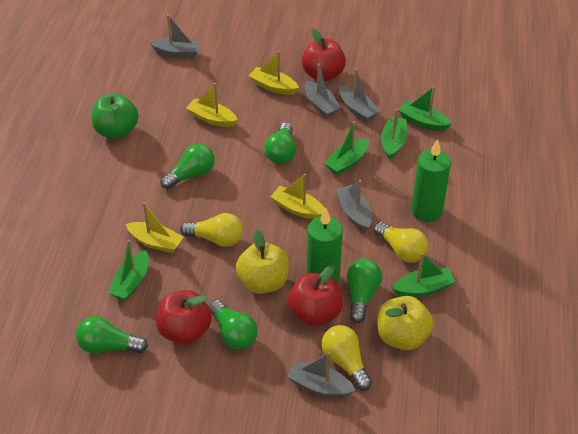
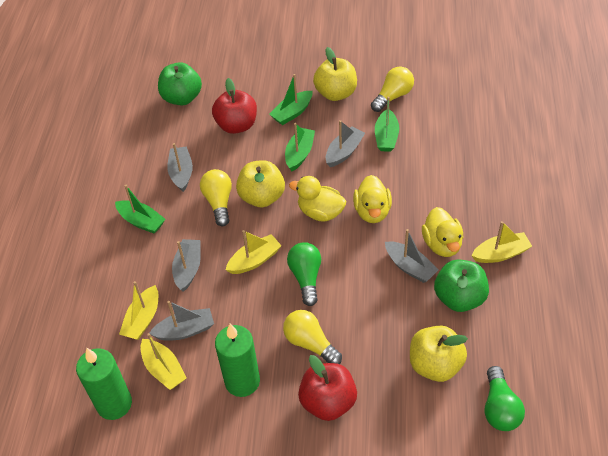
green apple: [92,94,139,139] = 1 -> [158,63,202,105] [434,259,489,312] = 2
green boat: [108,240,149,301] [324,121,369,175] [381,109,407,160] [392,253,455,297] [398,86,452,131] = 5 -> [115,185,165,234] [269,74,312,125] [285,123,315,171] [375,97,399,152] = 4
green light bulb: [76,316,148,354] [160,144,215,189] [209,300,258,350] [264,122,296,164] [347,259,382,323] = 5 -> [287,242,321,306] [484,366,525,431] = 2
red apple: [156,290,212,344] [288,265,343,326] [302,29,346,82] = 3 -> [212,78,257,134] [298,355,357,421] = 2
yellow apple: [236,229,289,294] [377,296,433,350] = 2 -> [236,160,285,207] [313,47,357,101] [410,326,468,382] = 3
yellow duck: none = 0 -> [289,176,346,221] [353,175,392,223] [422,207,464,257] = 3

